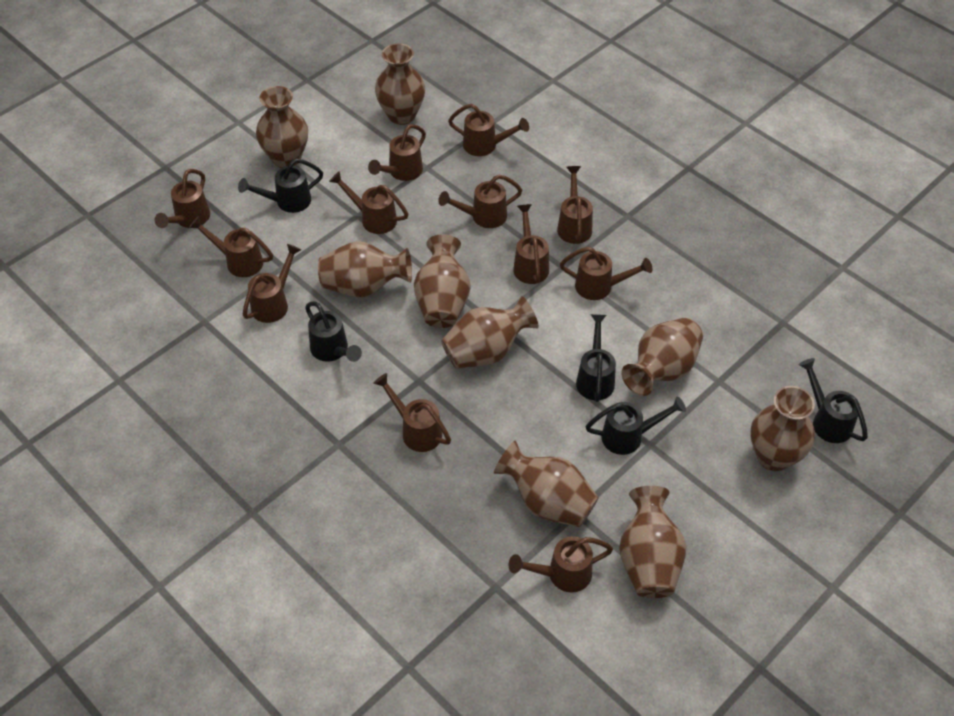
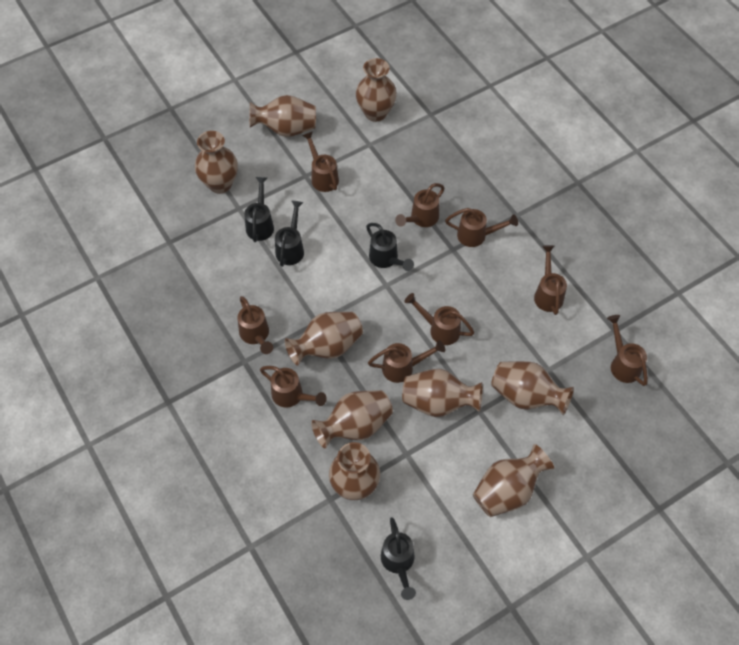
black watering can: [238,159,323,213] [305,301,362,362] [576,314,616,402] [586,397,686,455] [799,358,868,443] = 5 -> [244,177,274,242] [275,201,304,267] [366,223,414,271] [381,517,416,600] = 4
brown watering can: [155,169,210,228] [189,216,273,277] [242,244,301,323] [329,171,409,234] [368,124,426,181] [373,373,451,452] [438,174,522,228] [448,104,529,156] [509,536,613,593] [513,204,549,284] [557,166,593,244] [560,247,652,300] = 12 -> [237,296,273,354] [260,366,327,407] [302,131,339,192] [368,340,445,383] [395,183,445,227] [404,293,474,345] [445,208,518,247] [534,245,567,315] [607,315,648,386] = 9

